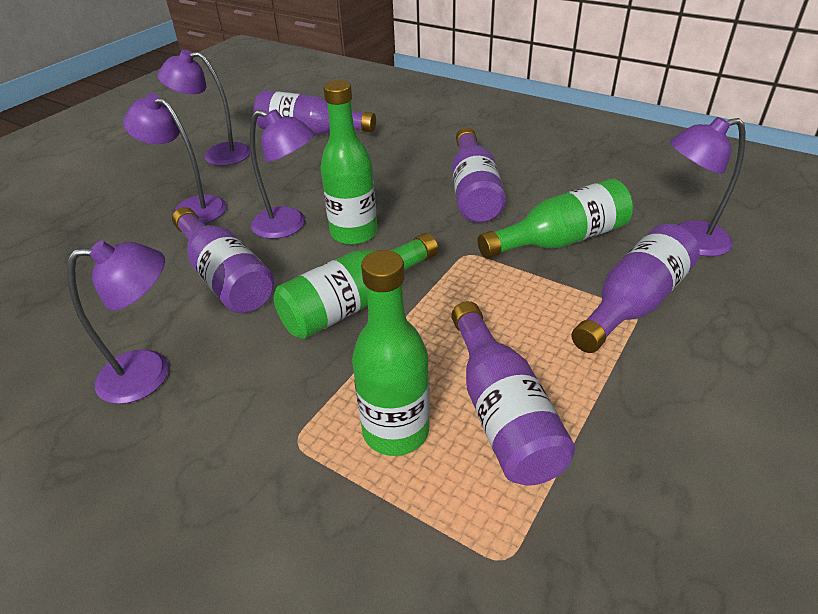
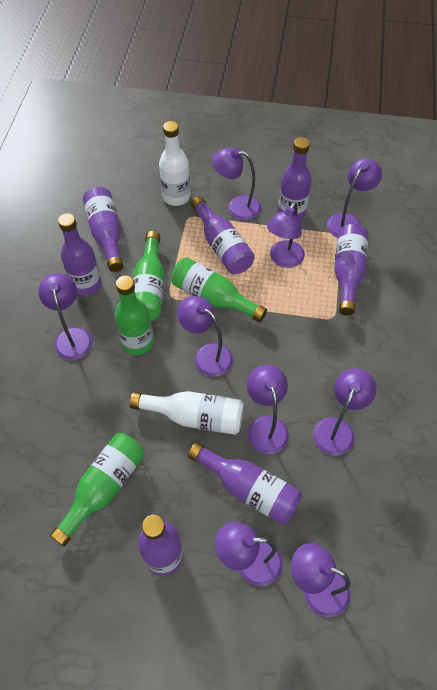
purple bottle: [172,207,274,313] [253,90,376,136] [451,127,506,223] [451,301,575,486] [571,224,700,353] = 5 -> [58,213,102,296] [83,187,123,272] [138,514,183,576] [188,442,302,525] [191,196,255,274] [278,137,312,220] [334,224,368,316] = 7
purple lamp: [67,240,169,404] [123,93,227,224] [158,50,251,166] [250,109,315,239] [670,117,746,257] = 5 -> [38,273,92,360] [177,296,233,377] [212,148,261,220] [215,522,283,586] [247,365,289,454] [267,202,305,268] [291,543,351,617] [313,368,377,456] [327,158,382,238] = 9
white bottle: none = 0 -> [130,391,244,435] [159,121,190,206] = 2

